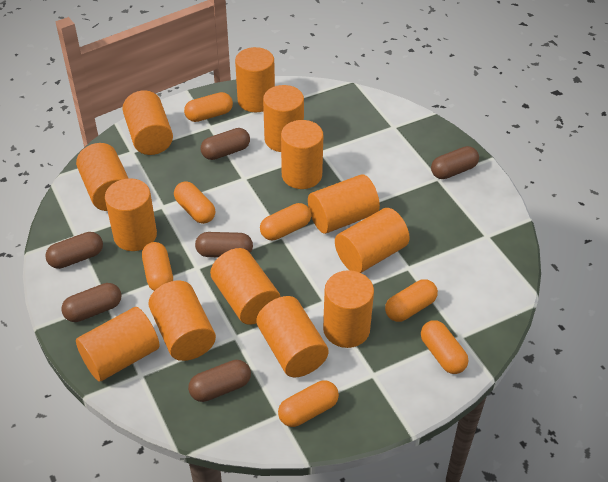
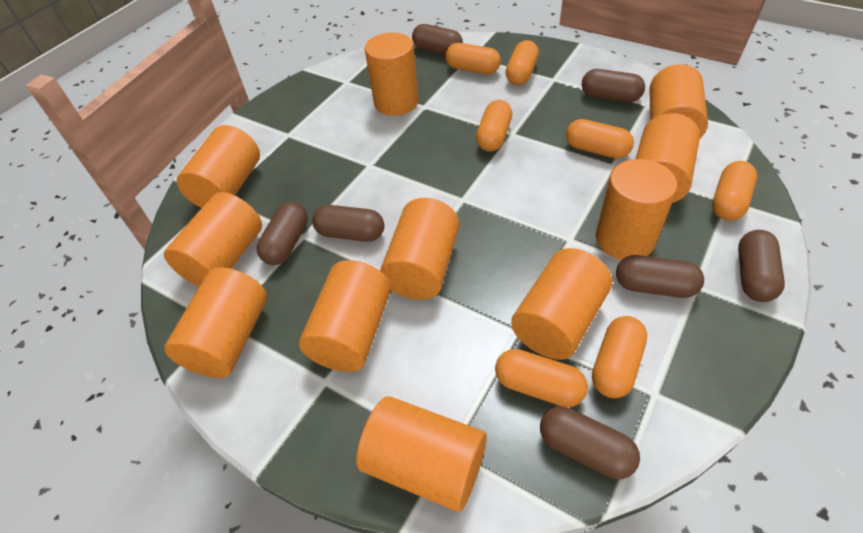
brown capsule: [45,232,103,269] [61,283,122,322] [188,360,251,402] [195,232,253,257] [201,128,250,160] [431,146,479,179] = 6 -> [257,202,308,265] [312,205,384,242] [412,24,463,55] [540,406,640,479] [582,69,645,102] [616,255,704,298] [738,230,785,302] = 7
orange cylinder: [76,143,129,211] [76,307,160,382] [105,178,157,251] [122,90,173,155] [148,281,216,361] [210,248,281,325] [235,47,275,112] [256,296,329,377] [263,85,304,152] [281,120,323,189] [308,174,380,234] [323,270,374,348] [335,208,410,273] = 13 -> [164,192,262,286] [164,267,267,378] [177,125,260,208] [299,260,391,372] [356,396,487,512] [365,33,419,116] [380,198,459,300] [511,248,612,360] [596,159,677,260] [636,113,700,203] [650,64,708,138] = 11

